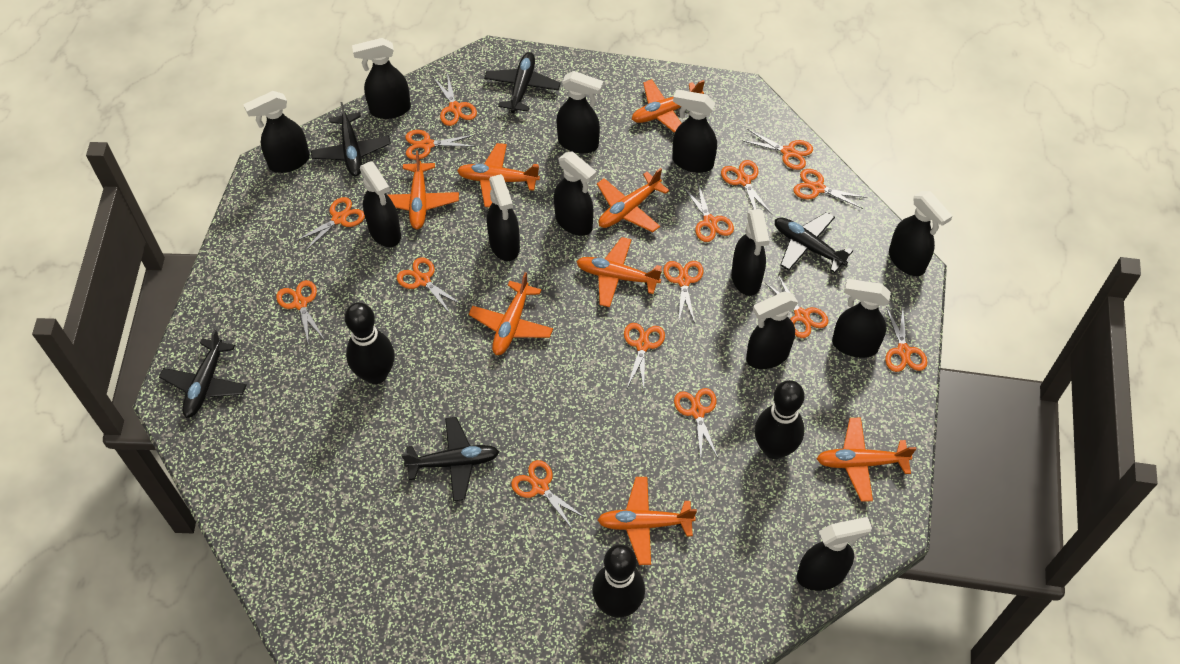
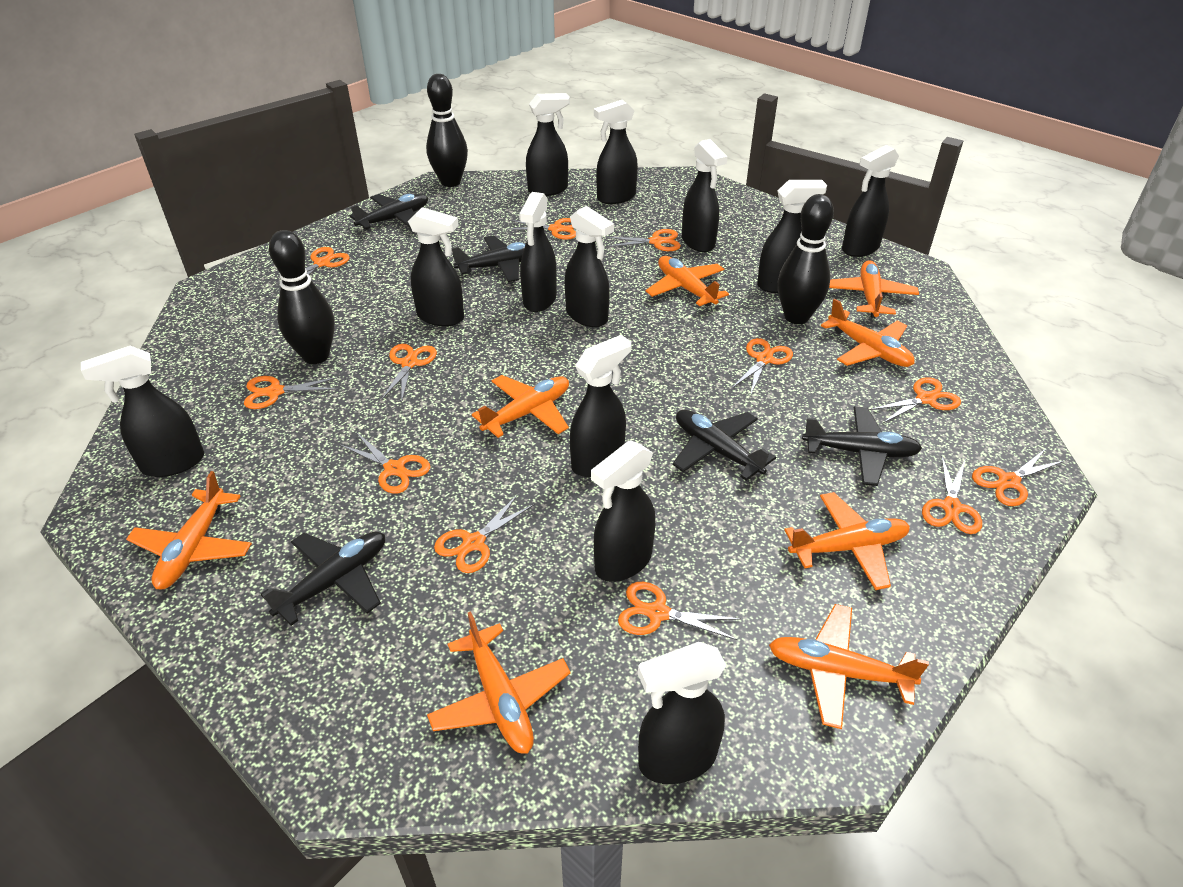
orange scissors: [276,280,325,346] [294,197,365,251] [397,257,463,313] [406,130,475,160] [433,73,477,126] [511,460,586,528] [624,323,665,389] [663,261,704,323] [674,388,718,459] [683,183,734,242] [721,160,772,214] [741,129,813,170] [764,275,828,338] [793,169,867,209] [885,307,927,372] = 15 -> [244,376,340,409] [276,247,350,284] [340,432,430,494] [381,344,437,403] [434,494,534,573] [506,218,576,240] [605,229,681,251] [618,582,741,640] [732,338,793,394] [869,377,961,423] [922,457,982,534] [972,449,1066,506] = 12

